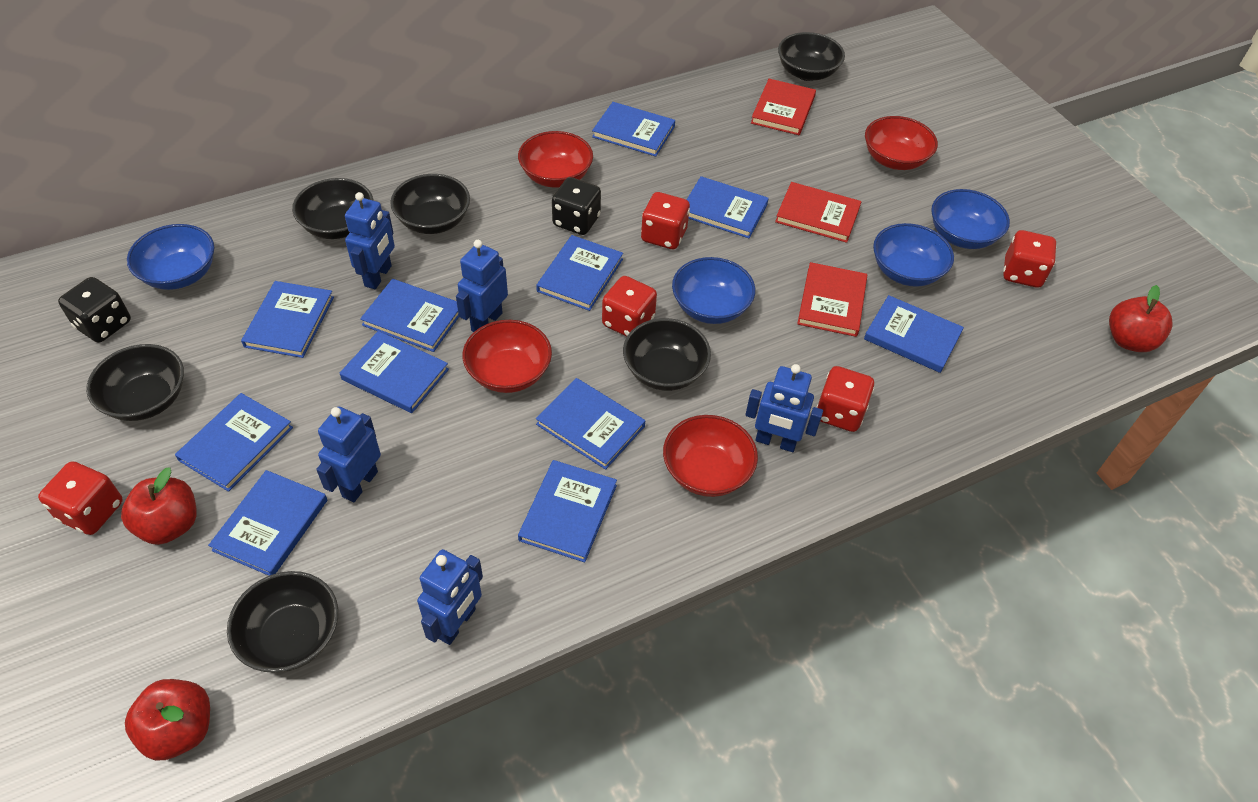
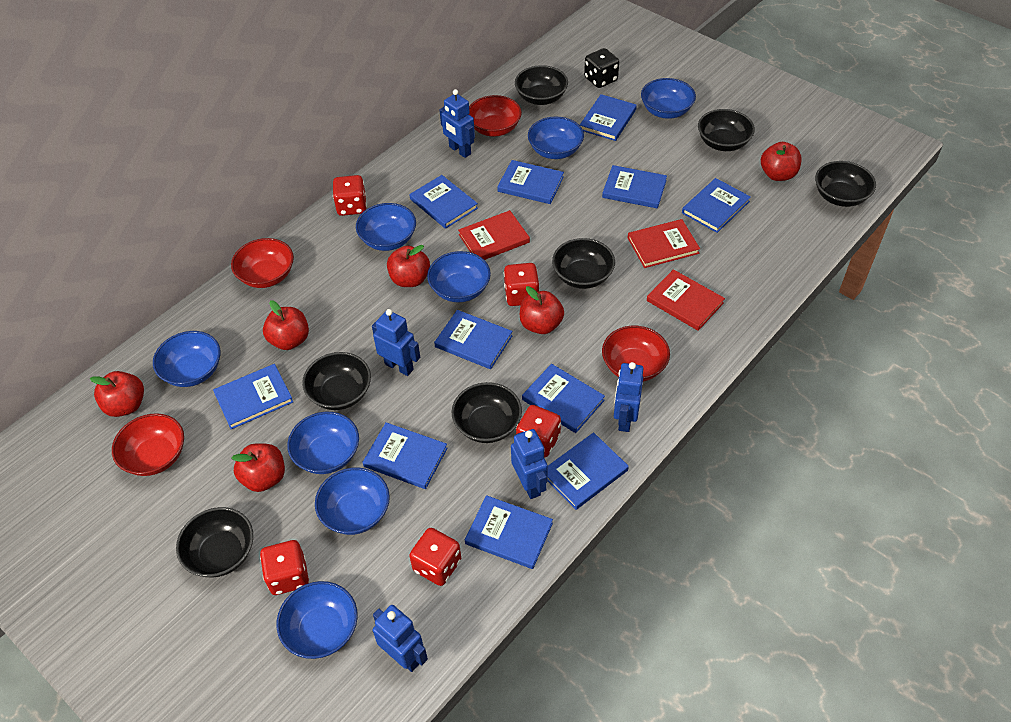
black bowl: [86,344,184,421] [227,571,338,673] [292,178,373,239] [390,174,470,234] [623,318,711,391] [778,32,845,81] = 6 -> [176,507,253,578] [302,352,371,410] [452,382,522,443] [515,65,568,105] [552,238,615,289] [698,109,755,151] [815,161,876,207] = 7
black dice: [58,277,131,343] [552,177,601,235] = 2 -> [584,48,619,88] = 1
blue bowl: [127,224,214,290] [672,257,755,324] [873,223,954,287] [931,189,1010,249] = 4 -> [153,331,220,387] [277,581,358,659] [287,412,359,474] [315,468,390,535] [356,203,416,251] [427,251,491,302] [528,116,584,159] [641,78,696,119] = 8
red apple: [121,467,197,545] [125,679,210,761] [1109,285,1173,352] = 3 -> [90,371,144,417] [232,443,285,492] [263,300,309,350] [387,245,430,287] [520,286,564,334] [761,142,802,181] = 6

